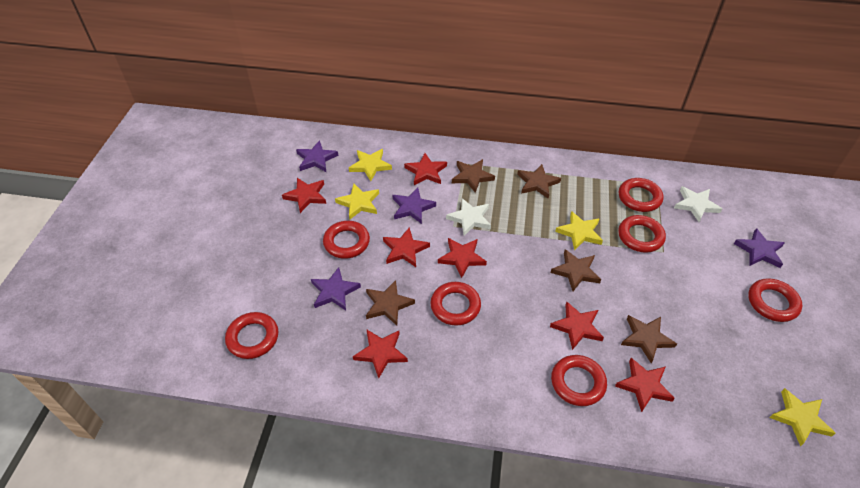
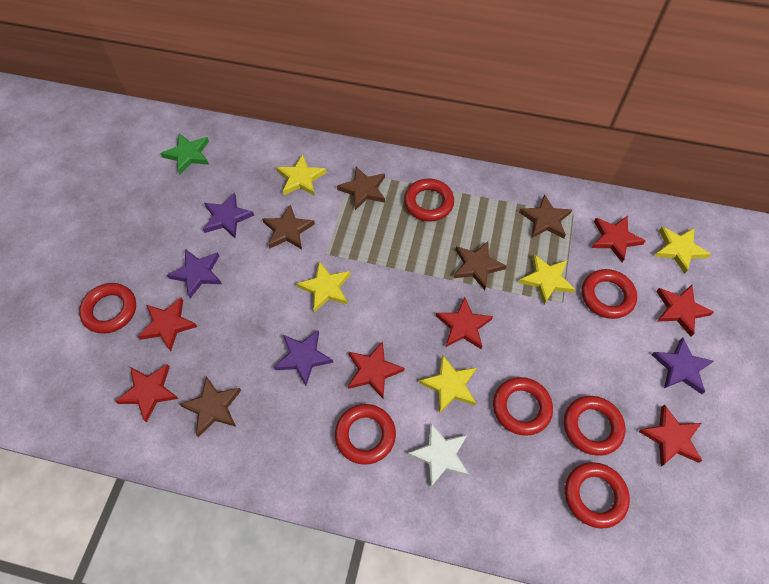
green star: none = 0 -> [160,133,209,175] = 1
white star: [446,198,491,236] [674,186,722,222] = 2 -> [408,422,469,487] = 1
yellow star: [335,184,379,220] [349,149,392,181] [555,211,603,250] [769,388,835,447] = 4 -> [276,154,326,196] [296,261,350,312] [419,354,477,413] [519,254,576,305] [654,227,711,274] = 5

